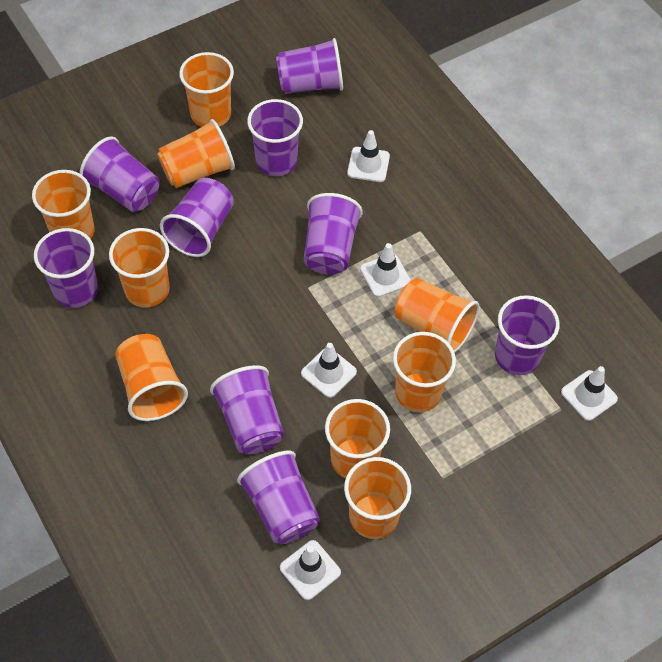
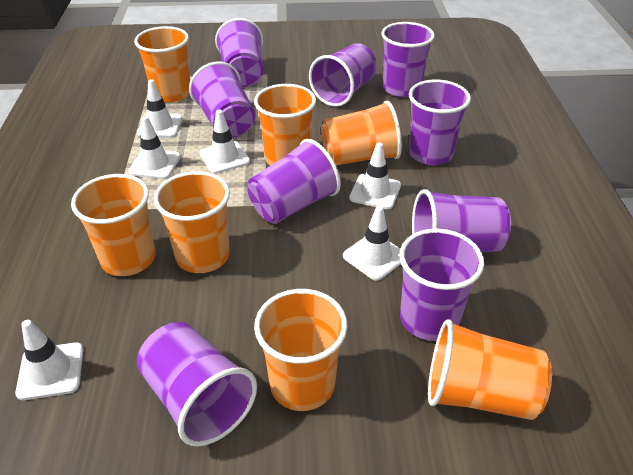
orange cup: [32,170,95,239] [109,228,170,308] [115,334,188,421] [157,119,235,188] [179,52,234,127] [325,399,390,478] [344,457,411,539] [393,332,456,412] [395,278,479,352] = 9 -> [71,174,155,276] [134,26,190,103] [154,171,230,273] [254,84,316,166] [254,289,348,411] [321,100,402,165] [428,319,552,420] = 7
white traffic cone: [280,540,341,600] [301,343,357,398] [347,130,390,182] [360,243,411,297] [561,366,618,421] = 5 -> [15,320,84,400] [128,116,181,179] [137,79,182,138] [200,110,250,174] [343,206,401,281] [349,142,401,209] = 6

